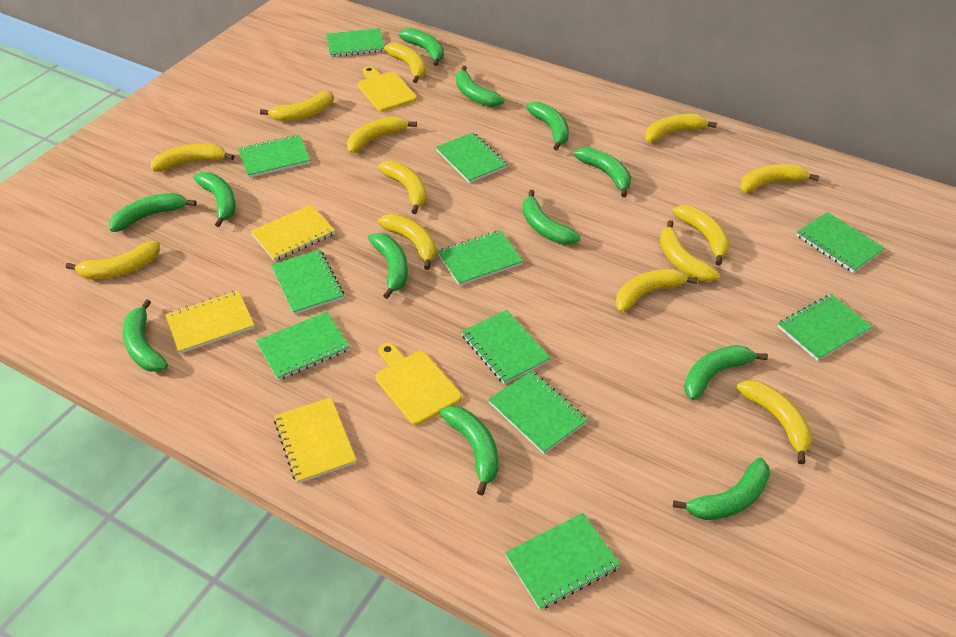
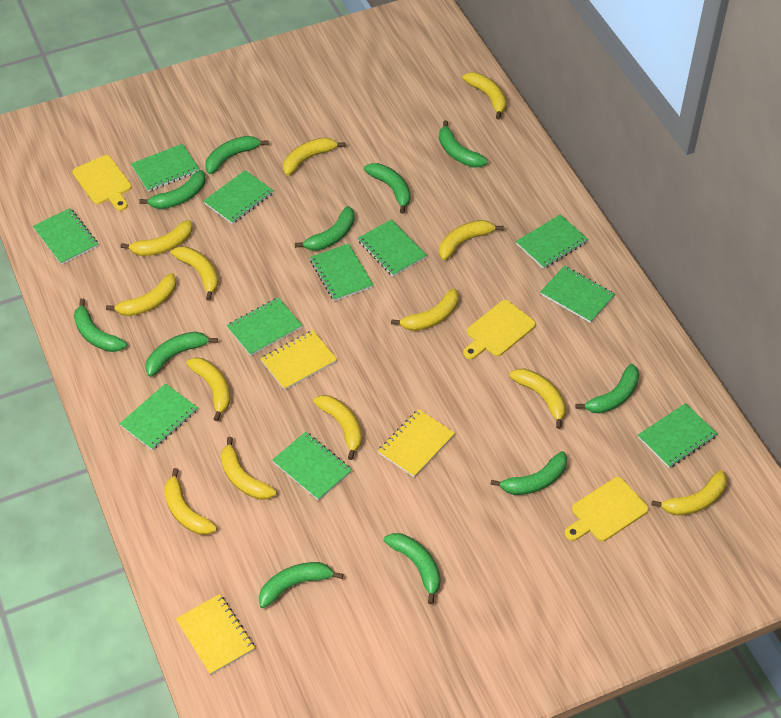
green banana: [109,193,197,232] [122,299,168,372] [193,172,236,227] [368,233,408,299] [399,28,444,66] [440,406,498,496] [456,66,504,107] [522,190,581,245] [526,102,569,150] [574,147,631,197] [673,458,770,520] [684,345,768,400] = 12 -> [74,299,127,352] [139,170,206,209] [145,332,218,377] [205,136,269,174] [259,562,343,608] [295,206,355,251] [364,163,411,214] [384,533,441,604] [439,120,488,168] [490,451,567,495] [575,364,639,414] = 11
yellow cutting board: [358,66,417,112] [376,343,462,425] = 2 -> [72,155,132,211] [463,300,536,360] [565,477,649,541] = 3

